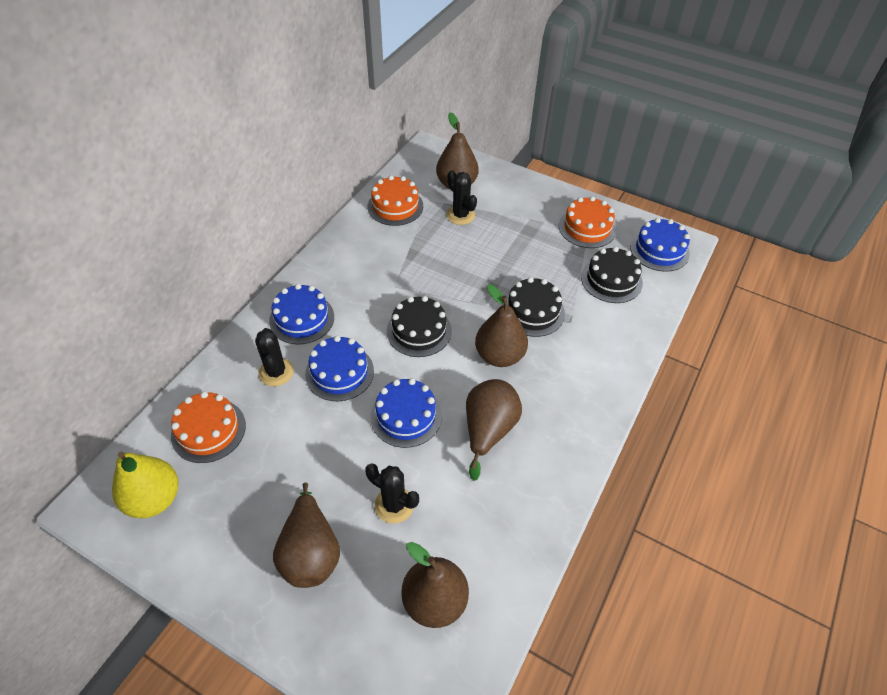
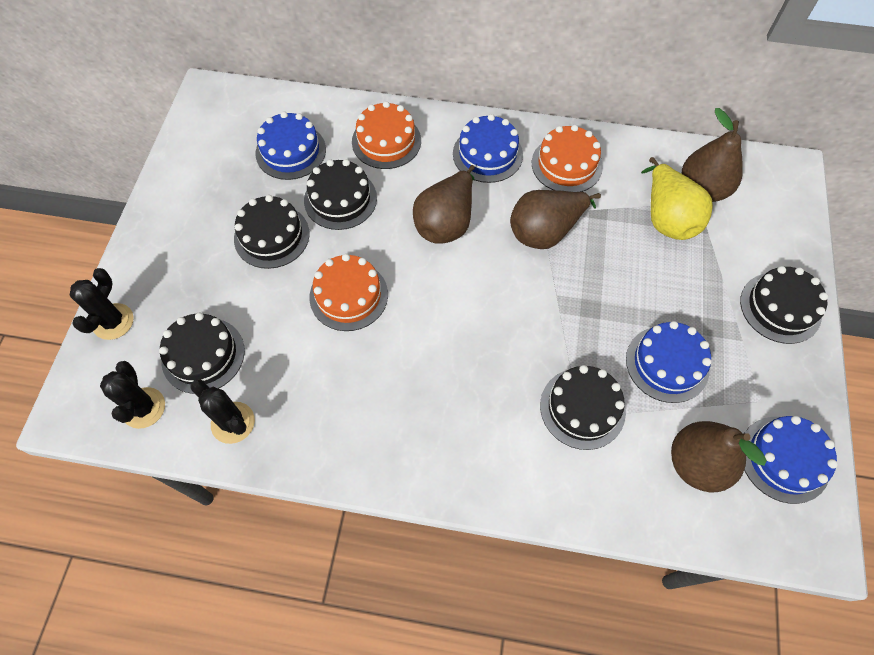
black cake: [387,296,452,357] [502,277,565,337] [581,247,643,303] = 3 -> [159,313,245,394] [234,195,310,269] [304,159,377,230] [540,365,626,450] [740,266,828,344] = 5
brown pear: [273,482,340,588] [401,542,469,628] [436,112,479,189] [466,379,522,481] [475,284,528,367] = 5 -> [413,165,475,244] [510,190,601,249] [671,421,767,492] [682,108,743,202] = 4

